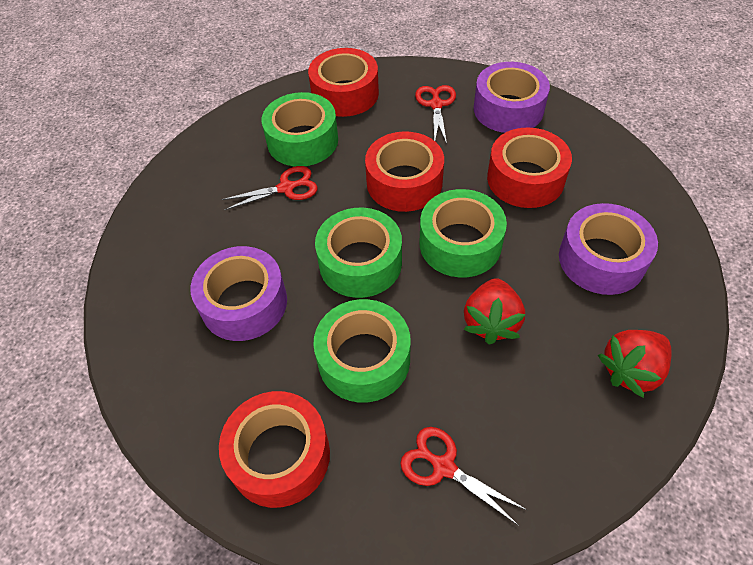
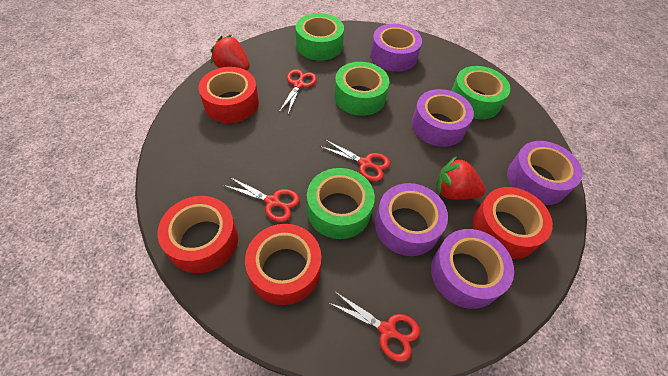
purple tape: [190,246,287,341] [474,62,550,133] [559,203,658,295] = 3 -> [371,24,422,72] [375,183,448,256] [412,89,474,147] [431,229,514,309] [507,141,583,205] = 5
red scissors: [221,166,318,210] [400,427,527,526] [415,85,456,144] = 3 -> [223,177,300,222] [279,69,317,114] [320,139,390,182] [329,291,420,362] = 4

